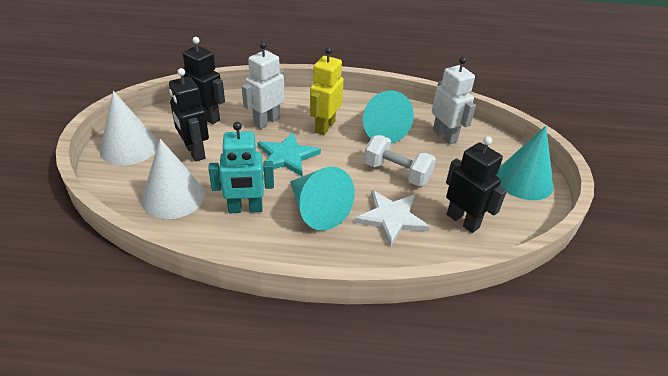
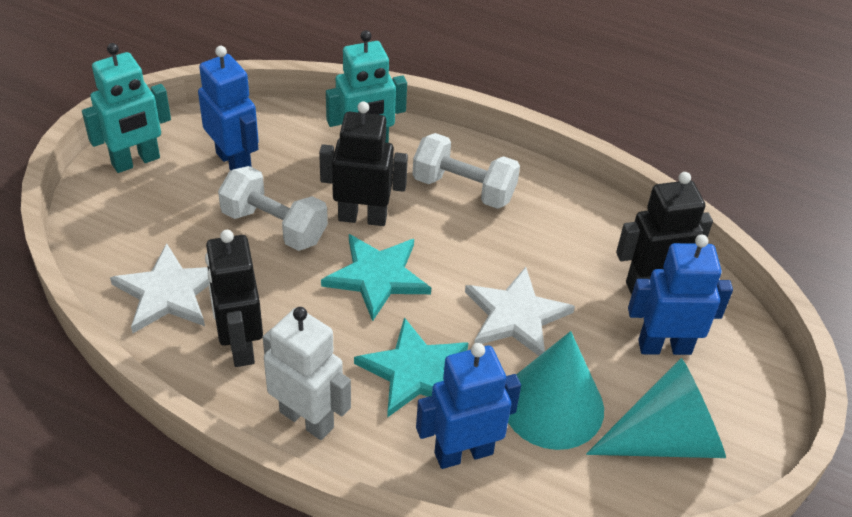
blue robot: none = 0 -> [198,46,259,170] [416,343,521,469] [628,234,733,355] = 3
turquoise cone: [290,167,355,230] [363,90,414,144] [496,126,554,200] = 3 -> [508,331,604,450] [586,358,726,458] = 2
turquoise robot: [208,122,274,213] = 1 -> [82,43,171,173] [326,30,407,143] = 2
turquoise star: [257,132,321,176] = 1 -> [321,234,431,321] [354,317,468,418] = 2
white cone: [100,91,158,166] [141,139,205,219] = 2 -> none = 0
white dumbbell: [364,135,436,186] = 1 -> [218,166,328,251] [412,133,520,209] = 2
white robot: [242,42,285,129] [432,57,476,144] = 2 -> [263,307,351,440] = 1
white star: [354,190,430,247] = 1 -> [110,243,210,333] [465,267,575,356] = 2
yellow robot: [310,47,344,135] = 1 -> none = 0

